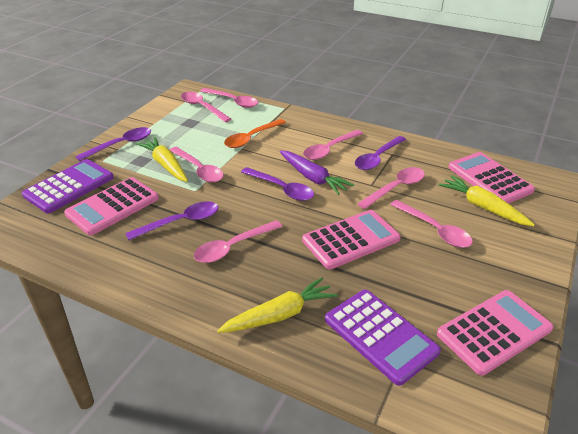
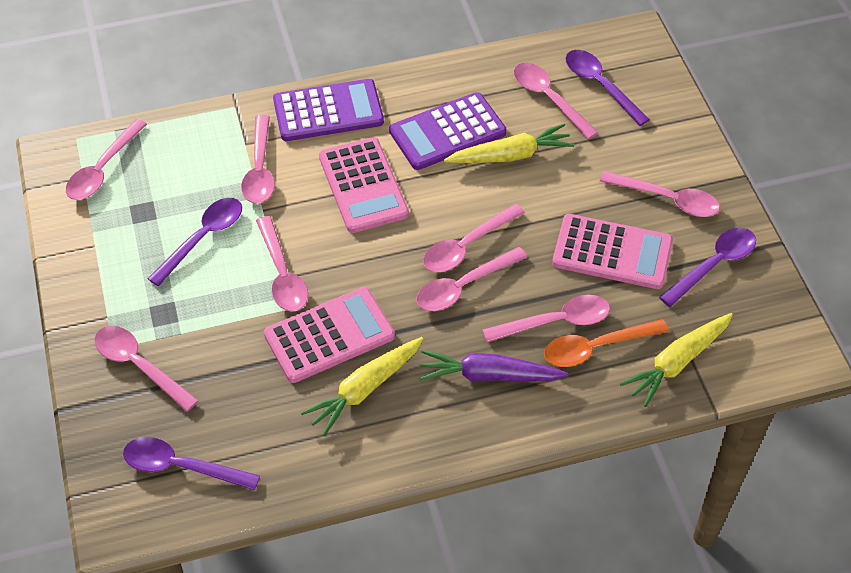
pink calculator: [64,177,159,235] [302,210,401,269] [437,290,553,376] [449,152,535,204] = 4 -> [264,287,395,383] [319,137,409,233] [552,214,673,289] = 3
pink spoon: [170,147,223,182] [181,92,231,122] [194,220,283,263] [200,88,258,108] [303,130,363,160] [357,167,425,209] [390,200,473,248] = 7 -> [66,119,147,200] [94,326,199,412] [241,115,275,204] [256,216,308,312] [416,247,527,311] [423,204,525,272] [483,295,610,343] [514,63,598,139] [600,171,720,217] = 9

